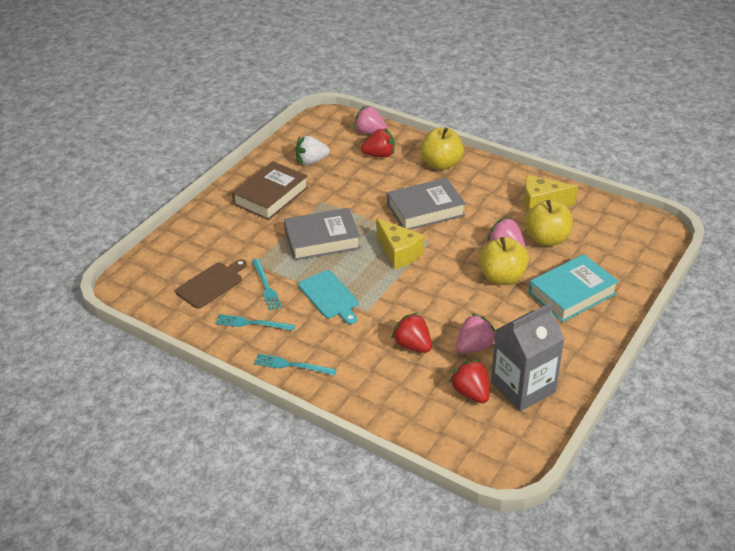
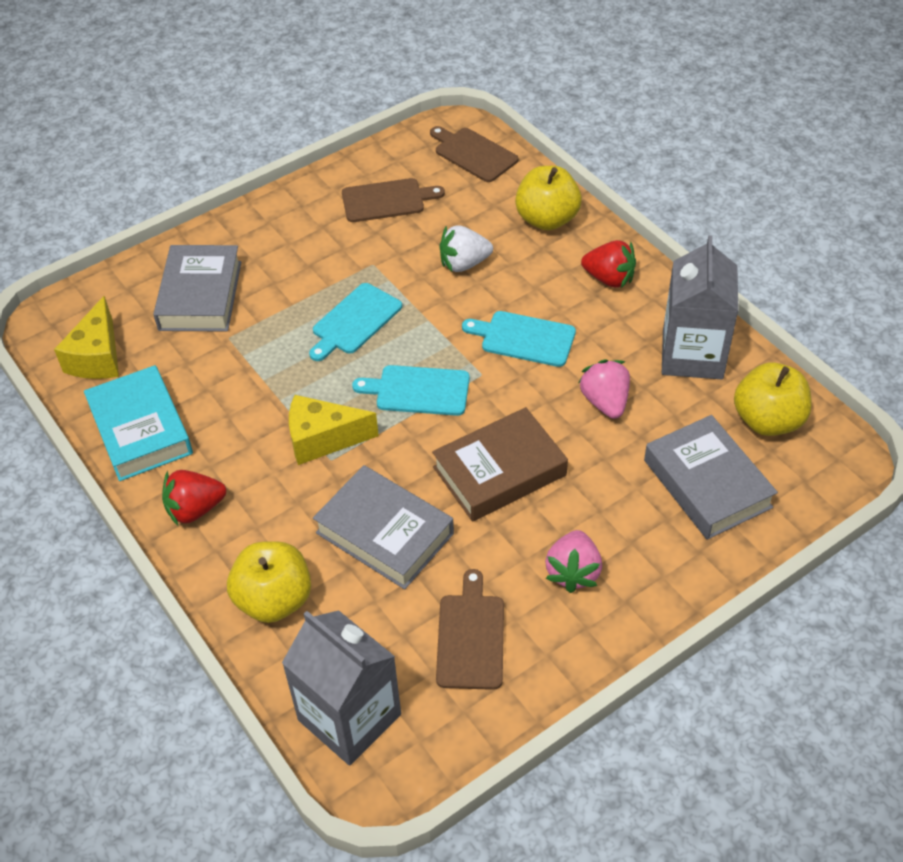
brown cutting board: [175,259,247,309] = 1 -> [342,178,445,222] [430,126,518,182] [436,569,504,690] = 3
grey book: [284,208,361,261] [387,178,466,230] = 2 -> [153,245,241,332] [313,465,454,590] [644,415,778,540] = 3
grey carton: [491,303,565,411] = 1 -> [282,610,401,766] [662,235,738,379] = 2
pink strawberry: [354,106,387,134] [456,313,495,353] [487,217,525,248] = 3 -> [545,530,602,593] [578,359,630,419] = 2
red strawberry: [361,128,395,158] [391,312,432,353] [449,360,490,403] = 3 -> [162,470,226,525] [581,240,636,288] = 2
turquoise cutting board: [298,270,358,324] = 1 -> [309,283,402,361] [352,365,470,416] [462,311,576,367] = 3
turquoise fork: [215,314,295,331] [252,259,282,311] [254,354,337,376] = 3 -> none = 0

